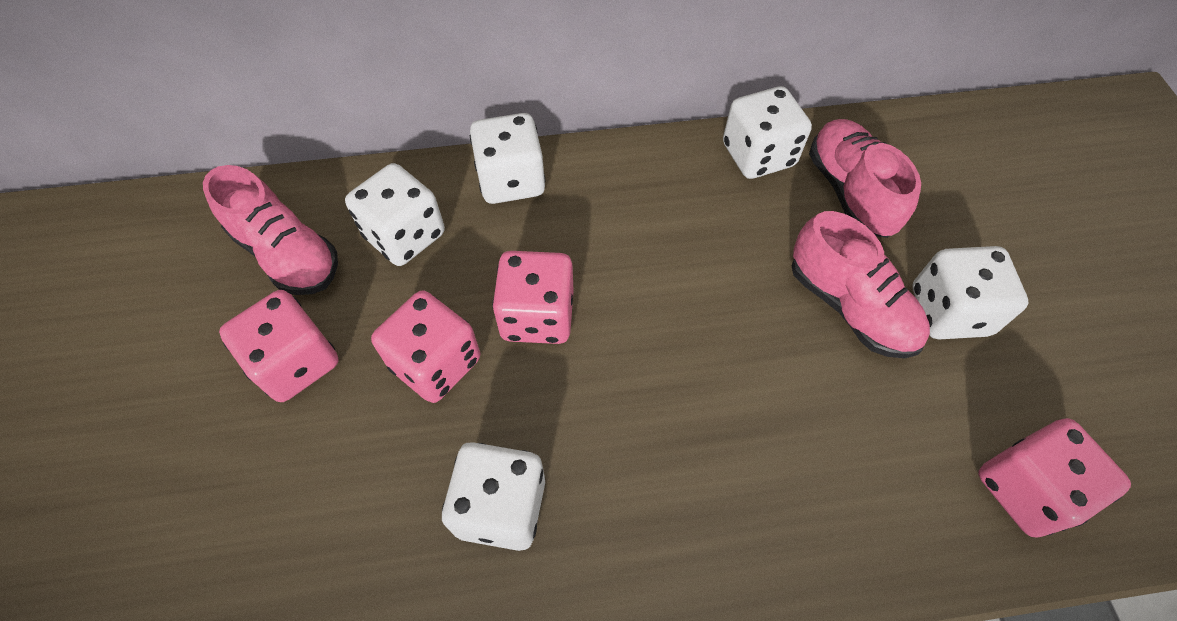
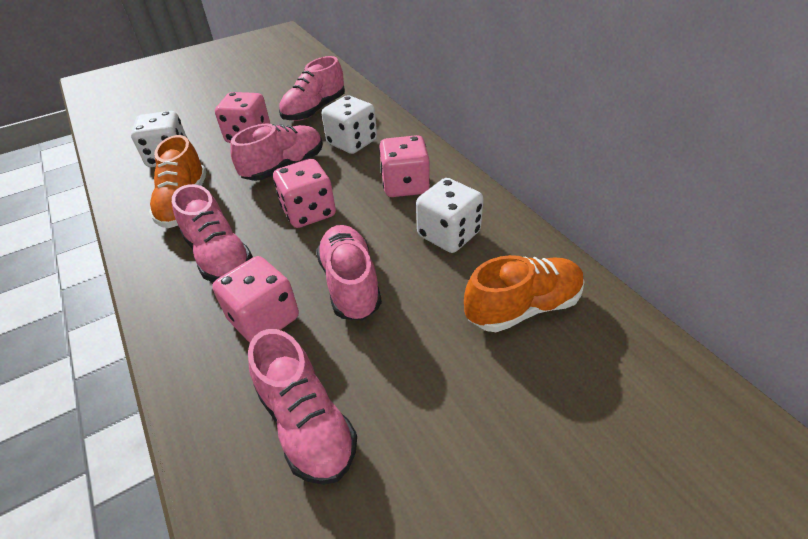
orange shoe: none = 0 -> [149,135,206,228] [464,255,585,332] = 2
pink shoe: [203,165,338,295] [791,211,930,359] [809,119,921,238] = 3 -> [172,184,253,282] [230,124,323,181] [248,329,357,485] [279,56,345,121] [316,225,382,320] = 5
white dice: [345,163,445,266] [442,442,545,551] [470,113,546,204] [723,86,812,179] [912,246,1028,339] = 5 -> [131,111,188,167] [322,95,377,154] [416,178,484,253] = 3

